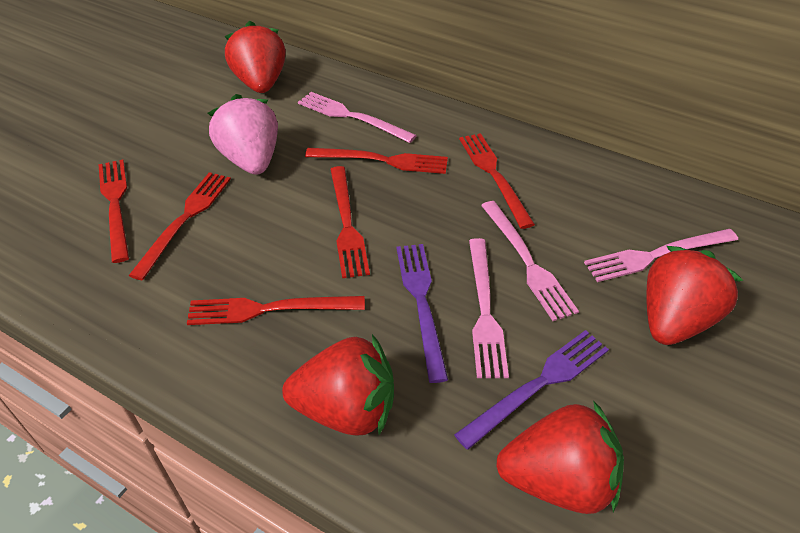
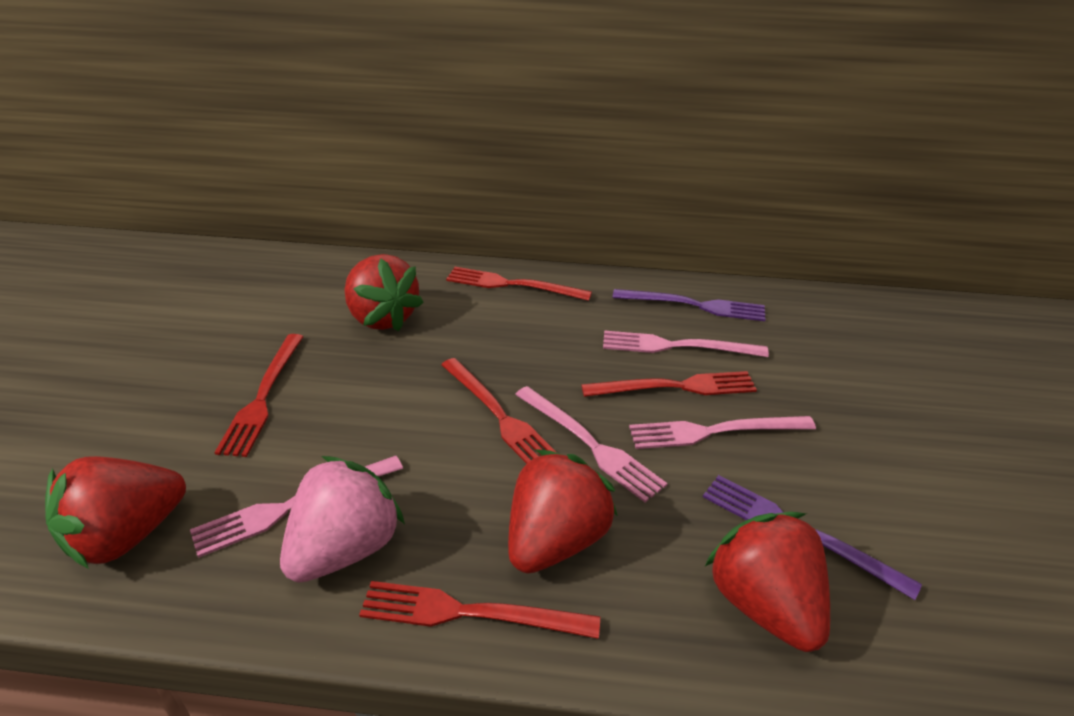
red fork: [98,160,129,263] [128,172,231,280] [187,296,365,325] [305,148,448,174] [330,166,370,278] [459,133,535,229] = 6 -> [214,334,303,457] [359,581,600,639] [441,358,557,464] [446,267,592,301] [581,371,757,397] = 5

